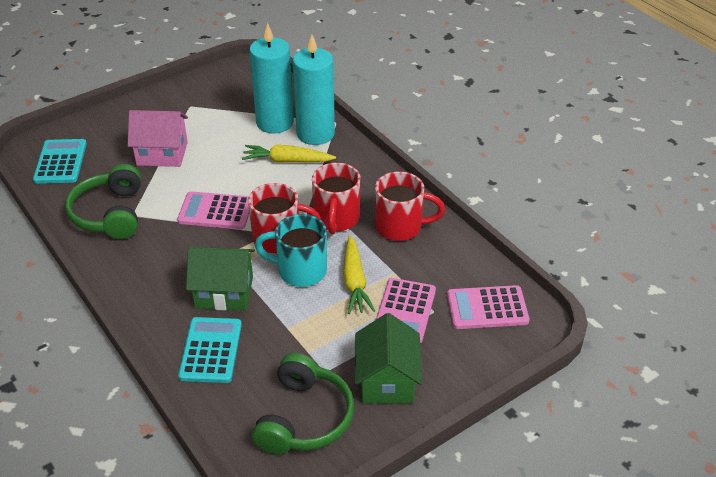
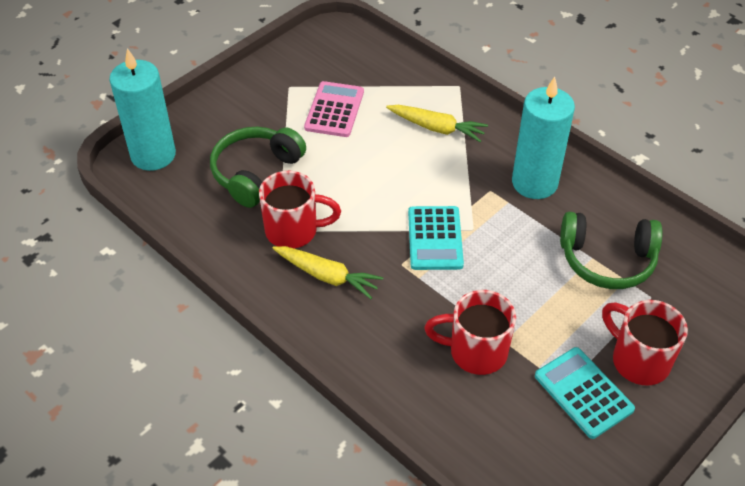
green house: [186,247,255,310] [355,313,422,404] = 2 -> none = 0
pink calculator: [177,191,249,229] [376,278,436,343] [447,285,530,329] = 3 -> [304,81,364,137] = 1
pink house: [128,110,188,167] = 1 -> none = 0
turquoise mug: [255,214,327,287] = 1 -> none = 0

